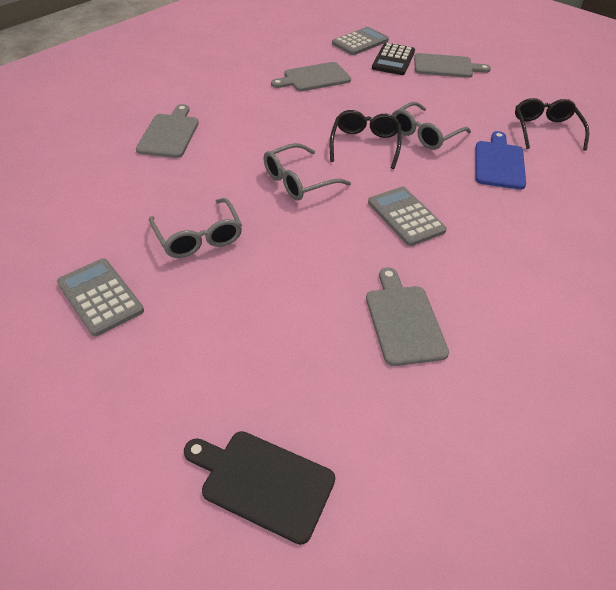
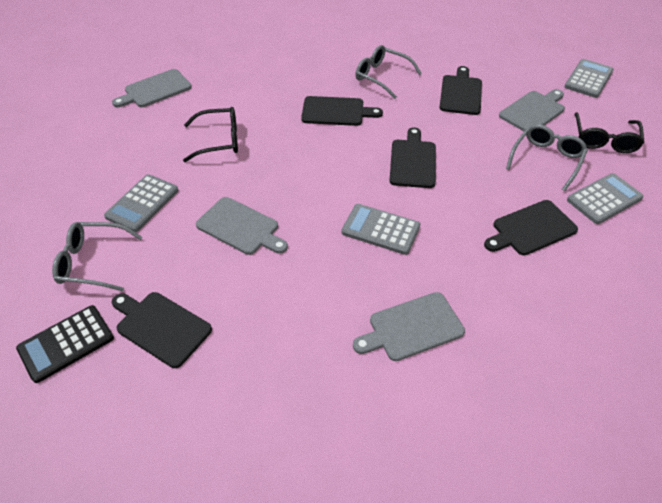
black cutting board: [184,431,335,545] = 1 -> [112,292,212,368] [301,96,383,126] [389,127,436,188] [440,66,482,115] [484,200,578,255] = 5
blue cutting board: [475,131,526,190] = 1 -> none = 0
grey calculator: [57,259,144,336] [332,27,389,55] [368,187,447,246] = 3 -> [104,174,178,232] [341,204,420,255] [564,59,614,98] [567,173,644,224] = 4

